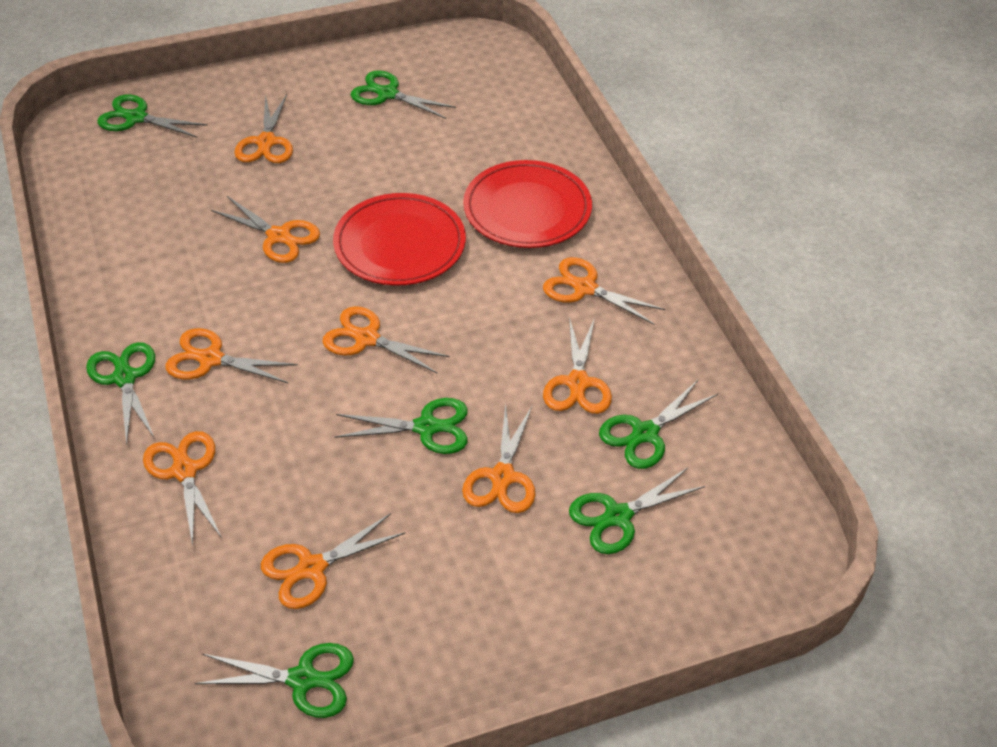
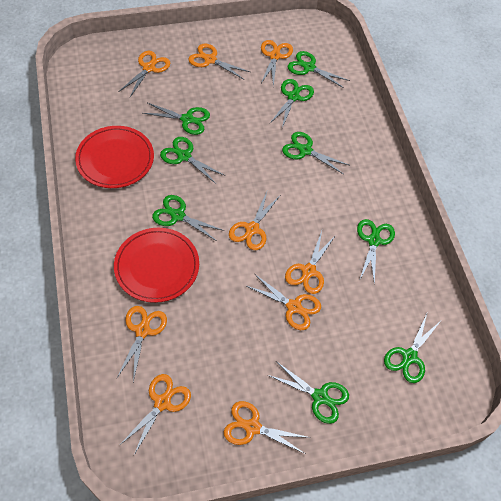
green scissors: [86,342,155,445] [97,95,208,138] [195,643,354,718] [335,398,468,454] [351,70,456,119] [569,468,705,554] [599,380,718,469] = 7 -> [143,103,210,135] [152,195,225,241] [160,137,225,184] [268,361,349,424] [270,79,314,128] [282,132,349,174] [288,51,350,88] [357,219,395,285] [384,314,441,383] = 9

